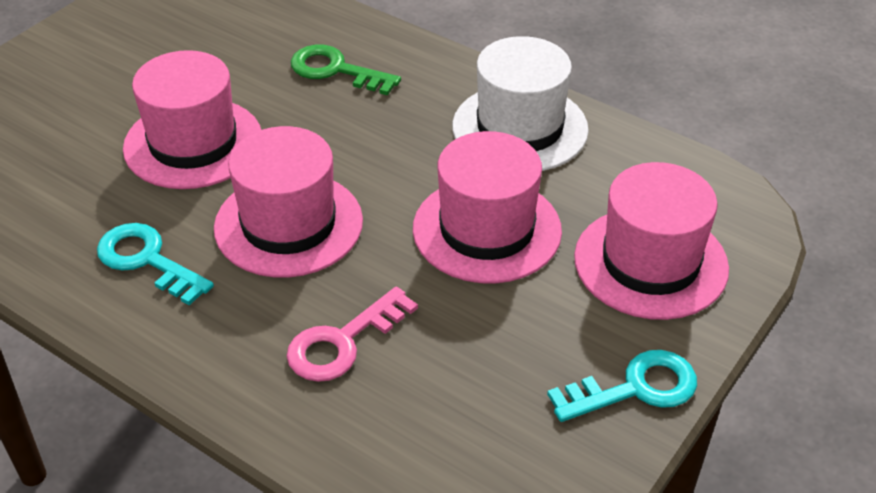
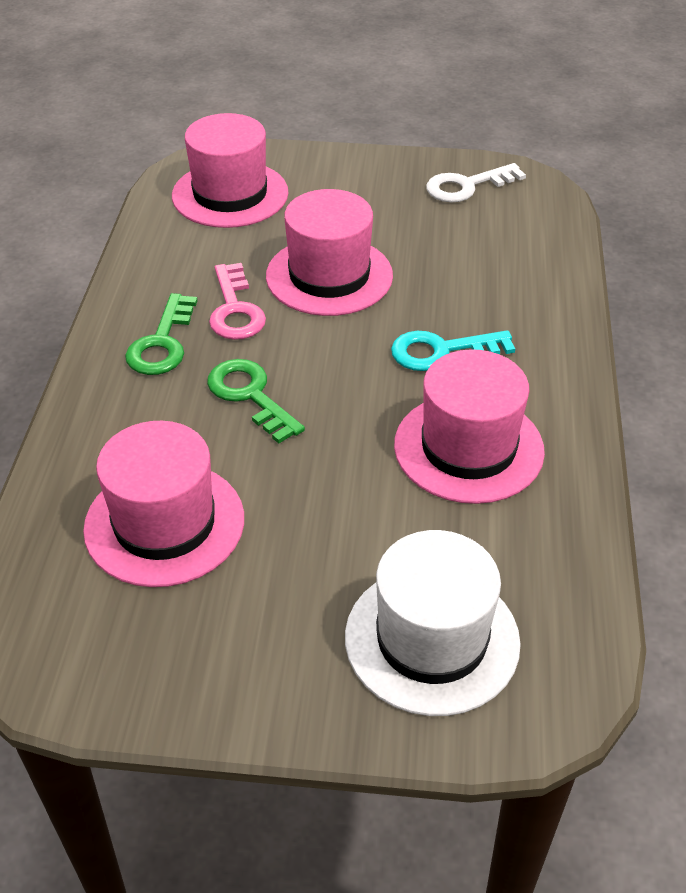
green key: [291,45,401,95] = 1 -> [125,293,198,375] [207,359,305,444] = 2
turquoise key: [97,223,214,305] [547,350,697,422] = 2 -> [391,330,515,371] = 1
white key: none = 0 -> [426,163,526,202] = 1

